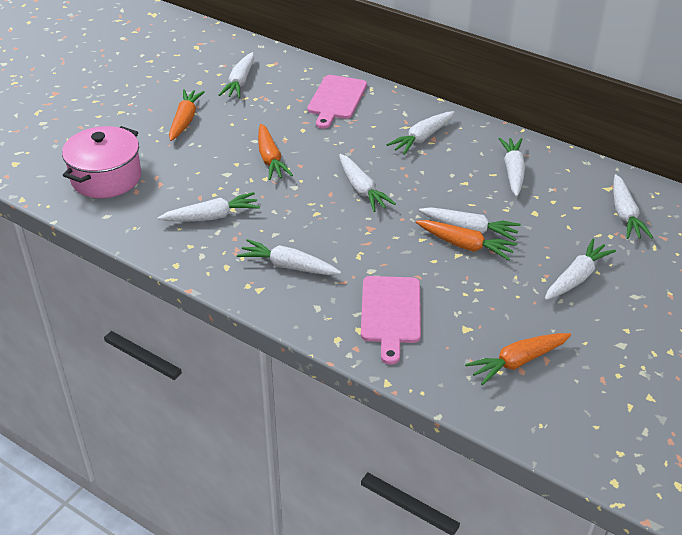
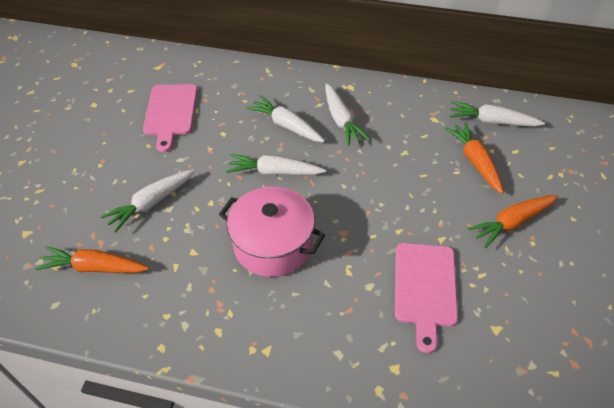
orange carrot: [169,89,205,141] [258,124,293,180] [416,220,517,261] [465,333,571,385] = 4 -> [35,246,149,273] [445,122,504,194] [467,195,558,248] = 3
white carrot: [158,192,260,222] [219,52,254,98] [237,239,341,275] [339,154,396,212] [387,111,455,155] [419,207,521,241] [498,138,525,197] [545,239,616,300] [613,174,653,239] = 9 -> [101,169,195,233] [226,154,326,175] [246,95,325,142] [325,83,371,146] [450,101,545,127] = 5

